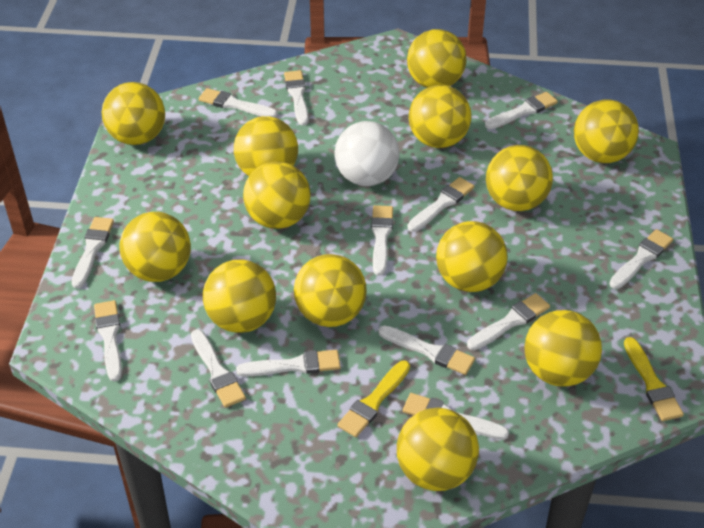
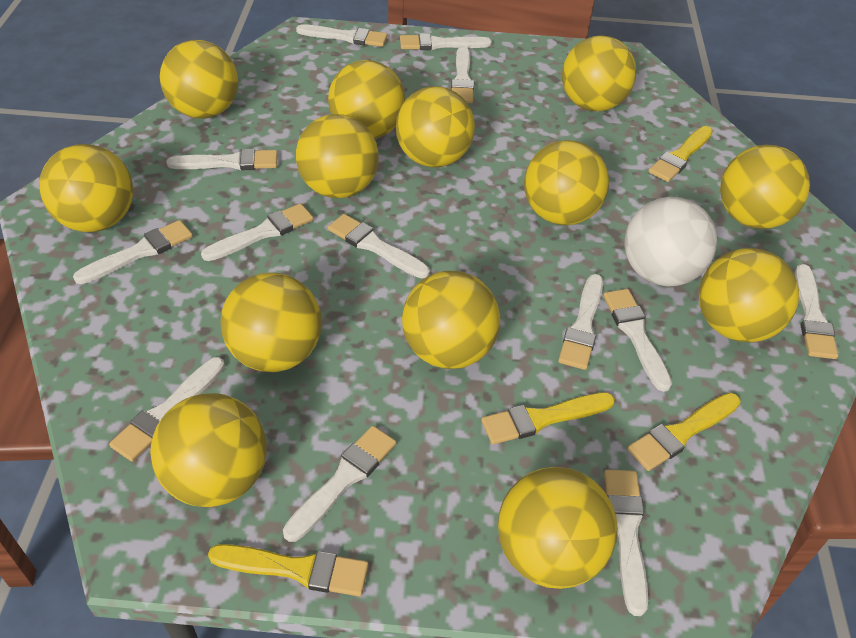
yellow brush: [337,361,410,437] [624,337,684,421] = 2 -> [208,544,369,596] [481,392,615,444] [627,393,741,471] [648,126,713,182] = 4

